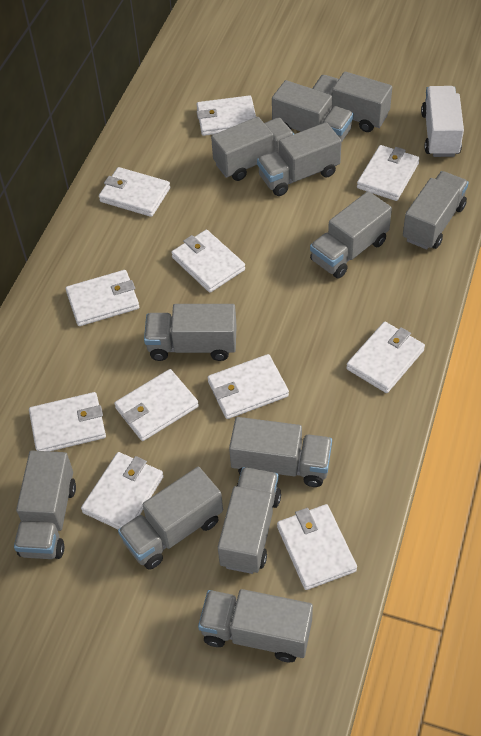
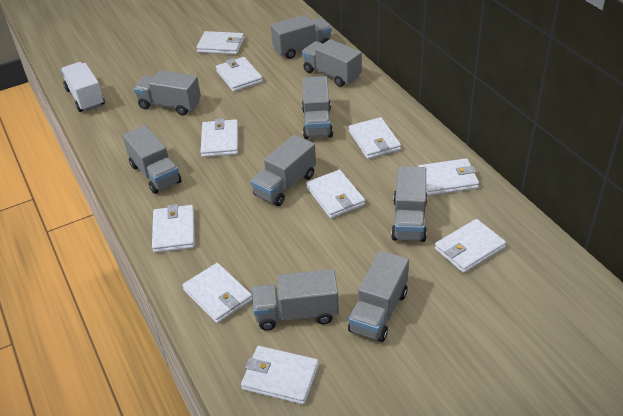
grey truck: [14,451,76,559] [118,467,223,570] [144,304,237,361] [198,589,313,662] [211,117,294,181] [218,467,281,574] [229,417,332,487] [257,122,342,196] [272,80,354,141] [310,191,392,279] [312,71,392,132] [403,171,469,250] = 12 -> [122,125,181,194] [134,70,201,115] [251,135,316,206] [252,269,339,331] [271,15,332,59] [302,39,362,87] [302,76,333,139] [348,251,409,342] [391,166,427,242] = 9
white wallet: [29,392,106,451] [66,270,139,326] [81,452,164,529] [99,167,170,217] [114,369,199,441] [171,230,245,293] [197,95,256,136] [208,354,289,419] [277,504,357,590] [346,322,425,393] [357,145,420,201] = 11 -> [152,204,195,253] [182,263,253,323] [196,31,244,55] [201,118,238,157] [216,57,263,92] [241,346,319,405] [306,170,365,218] [349,117,401,159] [418,158,479,196] [435,219,506,273] = 10

